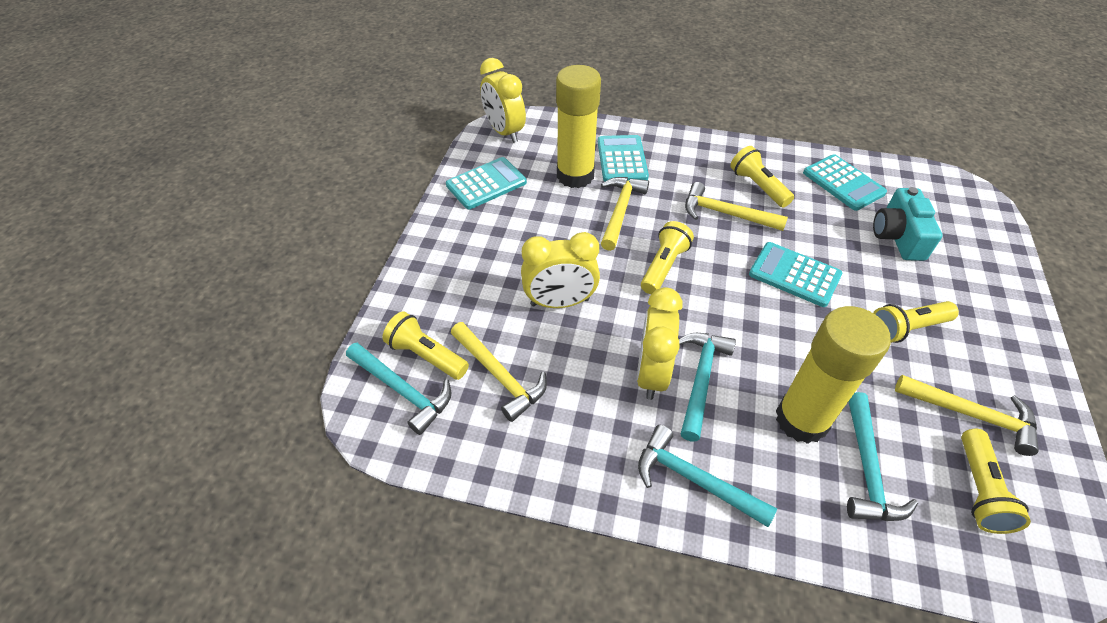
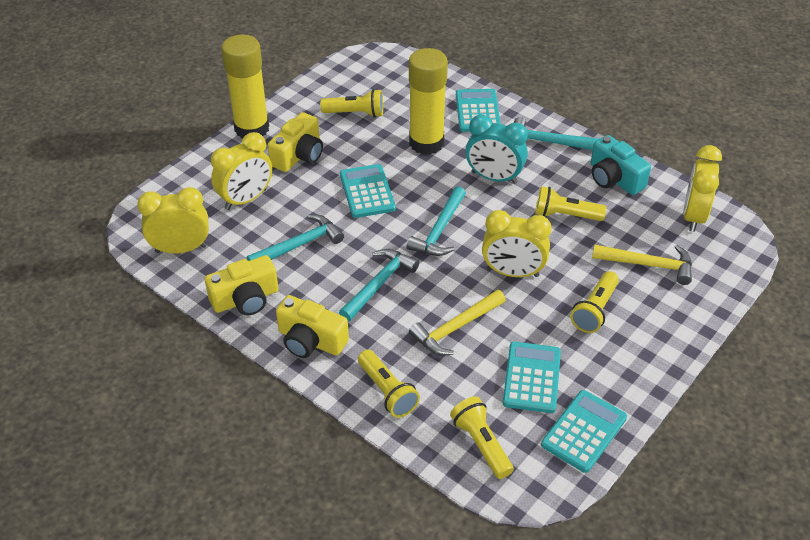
turquoise clock: none = 0 -> [466,114,528,184] = 1
yellow camera: none = 0 -> [205,255,279,315] [268,112,323,172] [276,295,349,358] = 3
yellow clock: [480,58,526,143] [521,232,600,308] [637,287,683,400] = 3 -> [137,187,209,254] [211,132,272,210] [482,210,551,277] [683,145,722,232] = 4
yellow hammer: [451,322,547,422] [601,177,649,251] [685,182,788,231] [895,375,1039,456] = 4 -> [409,290,506,355] [592,244,692,285] = 2

